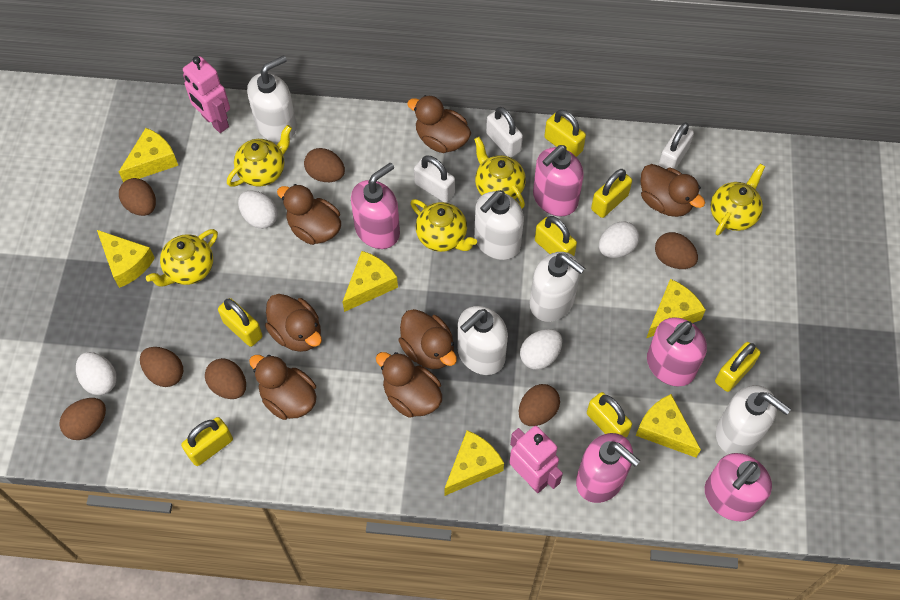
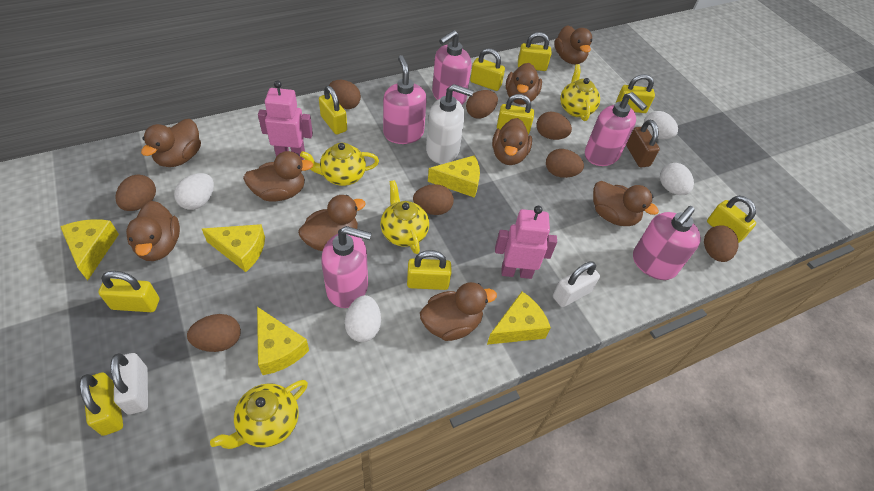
brown duck: [249,355,317,420] [265,294,322,352] [277,184,341,245] [376,352,442,418] [399,309,457,369] [407,95,471,153] [641,164,705,217] = 7 -> [126,201,180,261] [141,119,201,167] [243,151,313,202] [298,195,366,251] [420,282,497,341] [492,118,532,165] [506,63,542,105] [554,25,592,64] [593,181,659,226] = 9
brown egg: [59,398,106,440] [119,178,156,216] [140,347,183,387] [205,358,246,399] [304,148,345,182] [519,384,560,426] [655,232,698,269] = 7 -> [115,174,156,211] [187,314,241,352] [329,80,361,109] [413,184,454,215] [466,90,498,119] [537,112,572,140] [546,149,584,178] [704,225,739,262] = 8
brown padlock: none = 0 -> [626,120,660,168] = 1
white padlock: [414,155,455,203] [486,107,523,157] [658,122,694,169] = 3 -> [110,353,148,415] [553,261,600,307] = 2
white soap dispenser: [247,55,297,142] [457,306,508,375] [474,190,524,260] [530,252,585,322] [716,385,791,454] = 5 -> [426,84,474,164] = 1
yellow cheese: [97,230,155,288] [119,128,178,182] [343,251,398,312] [444,430,504,496] [635,394,701,458] [647,279,706,338] = 6 -> [60,219,119,281] [202,224,265,272] [257,307,309,375] [428,156,480,198] [487,292,551,345] = 5
yellow padlock: [181,417,233,466] [218,298,263,347] [535,216,577,256] [544,110,586,157] [587,392,632,438] [591,169,632,218] [715,342,761,392] = 7 -> [80,372,123,436] [98,271,159,312] [319,86,347,135] [407,250,451,290] [470,48,505,91] [497,94,534,134] [518,32,552,71] [616,74,655,113] [707,196,756,243] = 9
yellow teapot: [146,229,218,287] [227,125,292,187] [410,199,477,252] [474,137,526,209] [711,164,765,235] = 5 -> [210,380,308,449] [300,143,379,186] [381,180,429,254] [560,64,600,121] = 4

